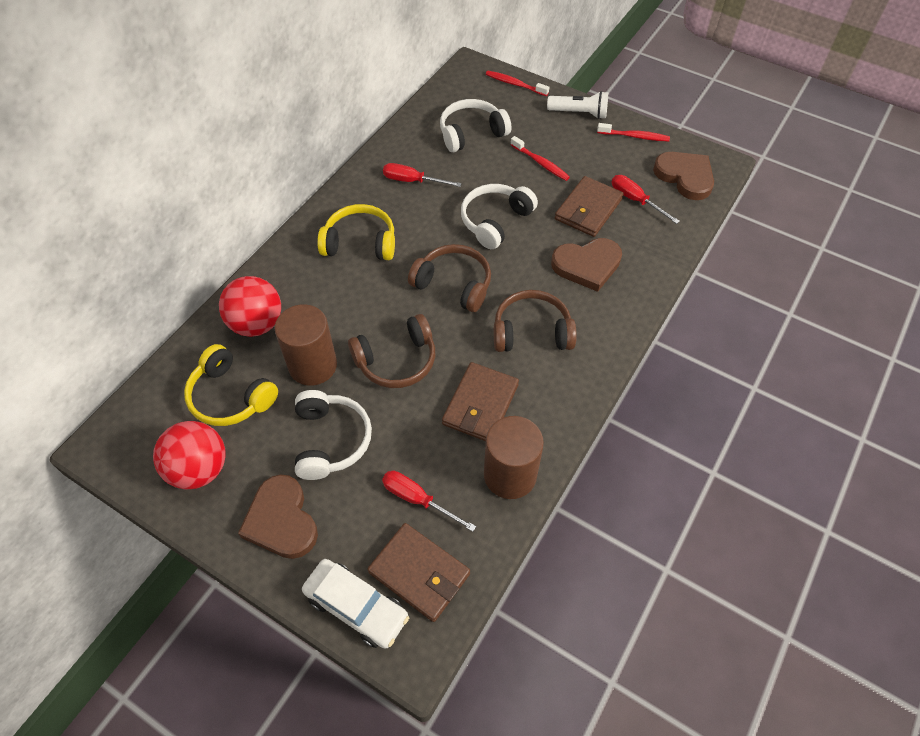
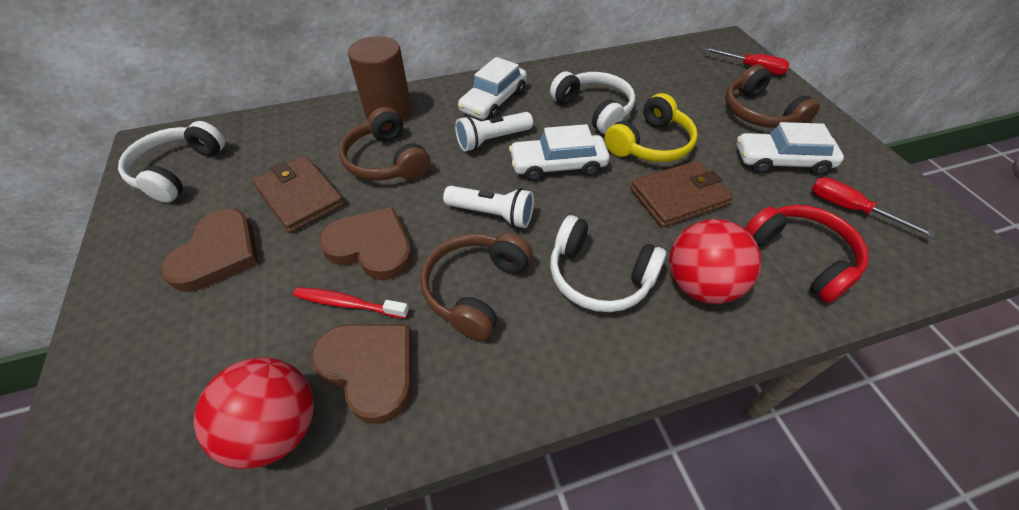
brown cylinder: [275,304,337,386] [484,416,544,499] = 2 -> [348,36,412,122] = 1
brown wallet: [368,523,470,622] [442,362,519,441] [555,176,624,237] = 3 -> [253,156,345,233] [630,160,733,227] = 2
red headphones: none = 0 -> [745,205,869,303] = 1
red screwdriver: [382,471,476,532] [383,163,462,187] [611,175,680,224] = 3 -> [703,47,790,75] [812,177,935,238] = 2
red toothbrush: [486,71,549,96] [510,136,570,181] [597,123,670,142] = 3 -> [293,287,409,319] = 1
white car: [302,559,409,649] = 1 -> [458,57,527,120] [509,124,609,181] [737,122,844,176] = 3
white flashlight: [547,91,608,119] = 1 -> [443,186,534,228] [455,112,533,152] = 2
yellow headphones: [184,344,278,426] [317,204,395,260] = 2 -> [605,93,698,162] = 1

